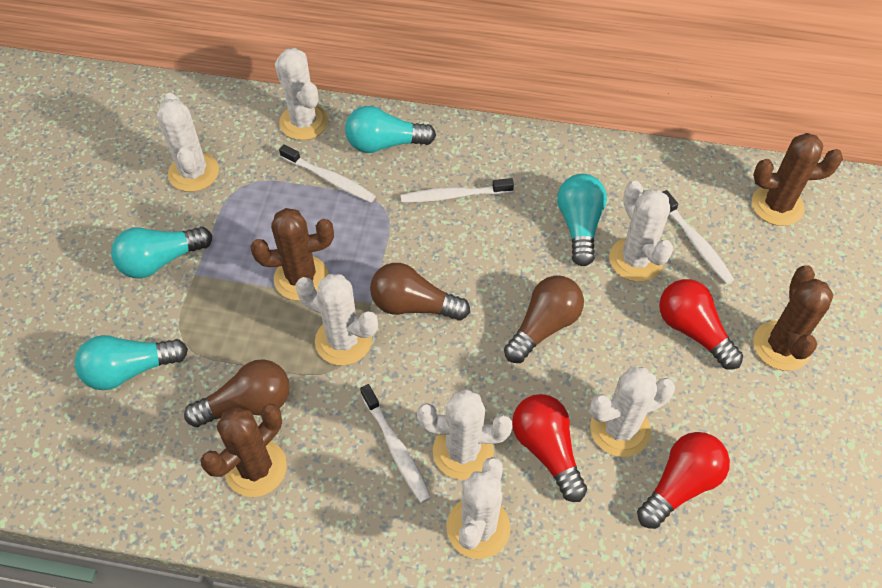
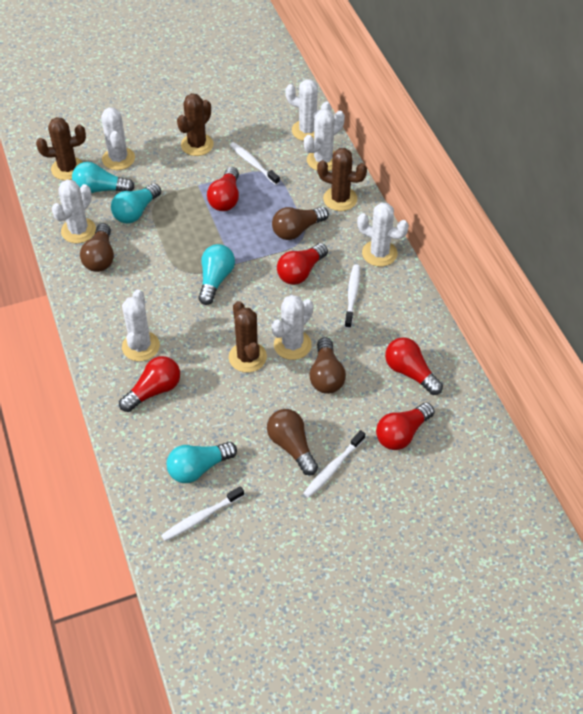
brown light bulb: [184,359,289,427] [370,263,470,321] [504,276,584,363] = 3 -> [80,223,114,272] [267,409,318,475] [272,207,329,240] [309,338,346,394] = 4
red light bulb: [512,394,587,502] [637,432,730,529] [659,279,743,370] = 3 -> [119,356,180,412] [207,167,239,211] [277,243,328,285] [376,402,435,450] [385,337,443,395] = 5

